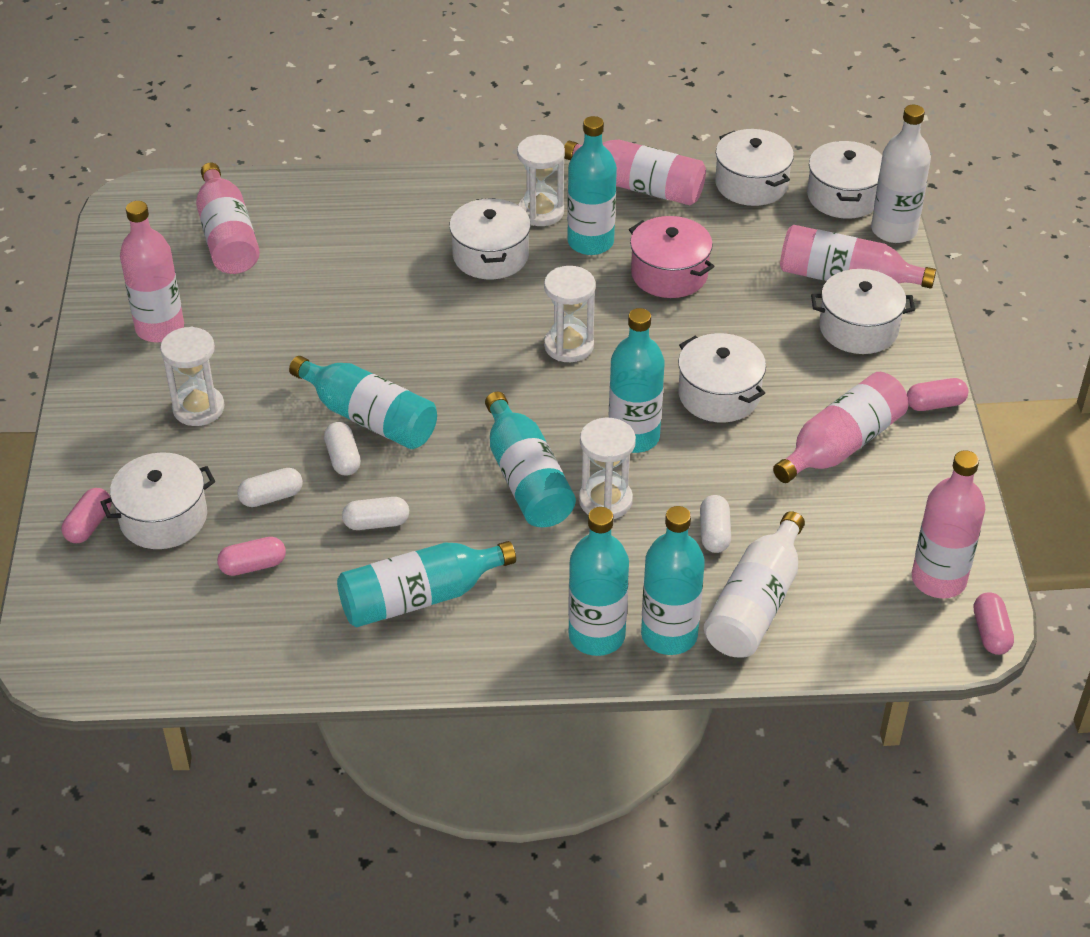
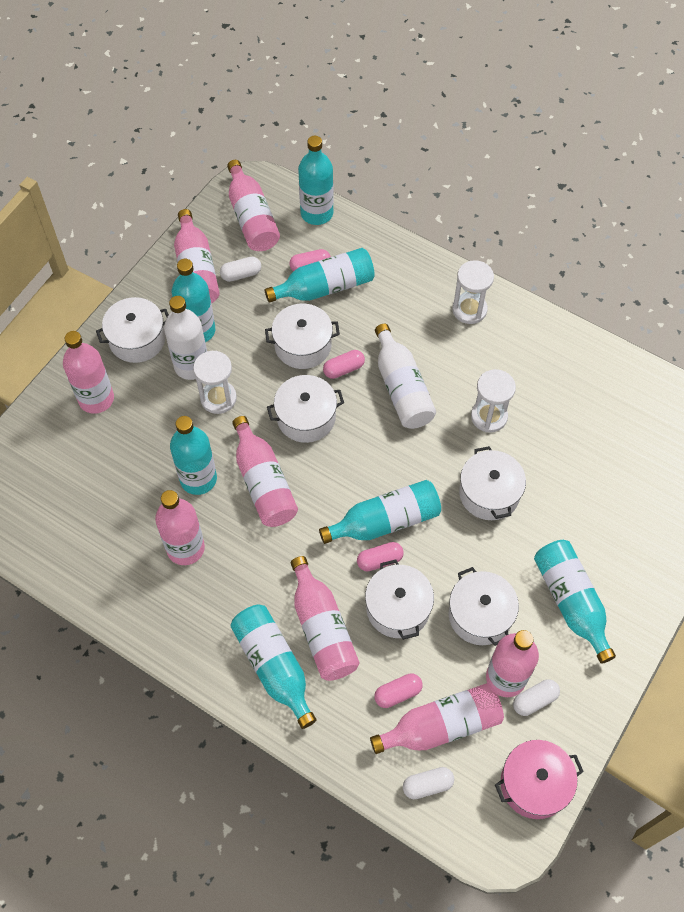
pink bottle: [120,201,184,342] [196,163,260,274] [564,140,706,205] [773,372,908,483] [780,225,936,289] [912,450,985,599] = 6 -> [63,331,114,414] [155,490,205,565] [174,209,220,304] [227,160,280,251] [232,416,298,527] [291,556,359,681] [370,683,504,754] [486,630,539,697] = 8
white capsule: [237,468,303,507] [324,422,361,476] [342,497,409,530] [700,495,731,553] = 4 -> [220,257,261,282] [403,767,454,799] [513,679,560,716] = 3
white hourglass: [160,327,224,426] [517,135,565,226] [544,266,596,362] [579,418,636,519] = 4 -> [193,351,237,414] [452,260,494,324] [471,369,516,433] = 3

